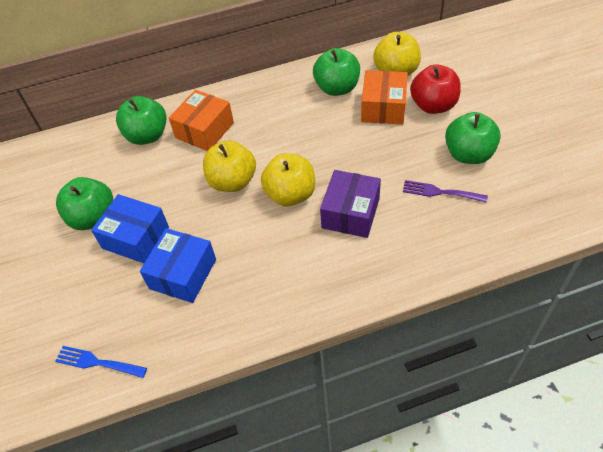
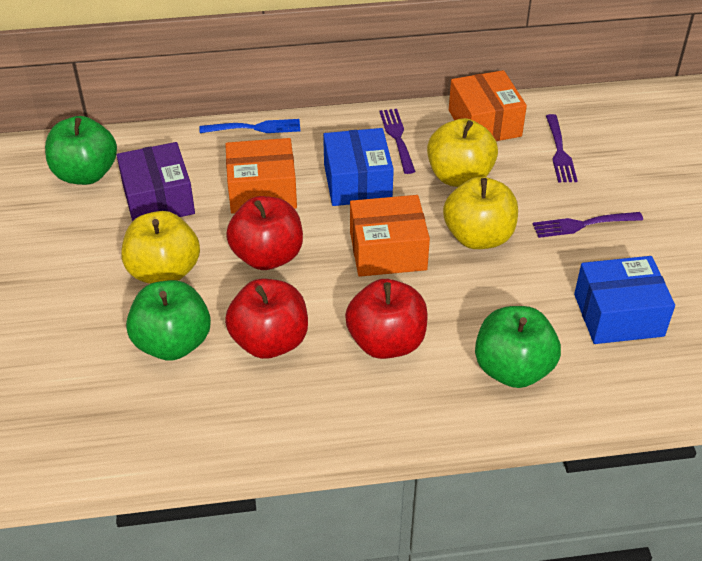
green apple: [56,177,113,230] [116,96,167,145] [313,48,360,96] [445,112,501,164] = 4 -> [45,116,117,185] [126,280,211,360] [475,306,561,388] = 3
orange box: [169,90,234,151] [361,70,408,125] = 2 -> [225,138,297,214] [350,195,430,277] [449,70,527,141] = 3
purple fork: [403,180,488,203] = 1 -> [379,109,416,174] [533,212,643,238] [546,114,578,182] = 3
red apple: [410,64,461,114] = 1 -> [225,279,308,359] [226,196,303,270] [345,279,428,359] = 3

